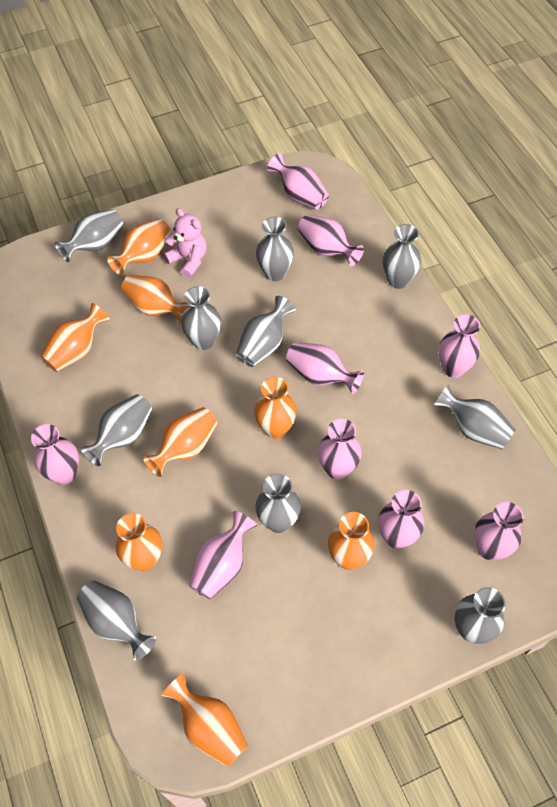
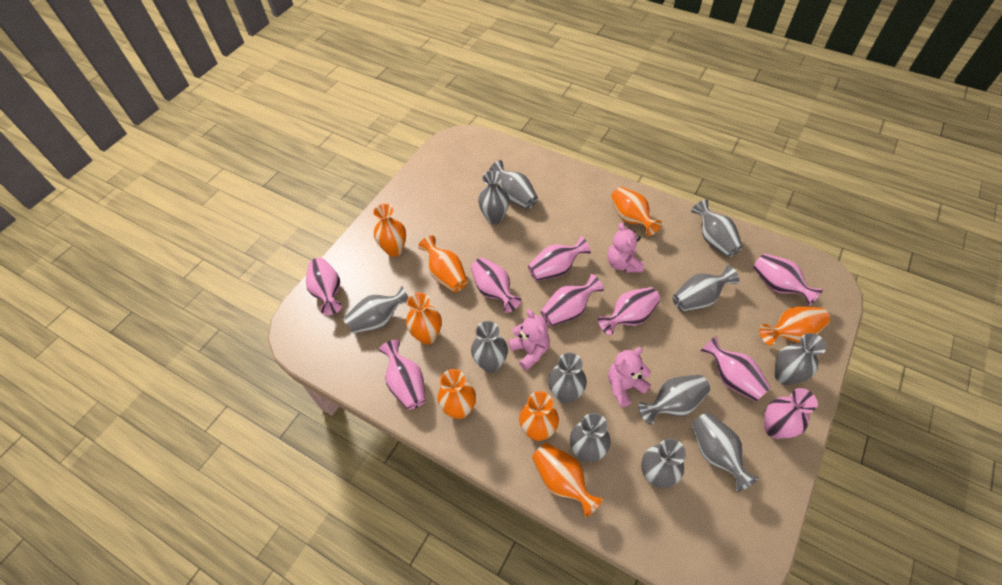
grey vase: [55,209,123,262] [77,581,157,661] [80,394,152,466] [181,286,221,350] [236,296,296,367] [255,474,301,533] [256,216,294,281] [383,224,421,289] [434,385,515,449] [454,587,506,644] = 10 -> [344,286,409,334] [471,321,508,373] [478,170,509,224] [489,160,538,209] [548,353,587,404] [570,413,611,462] [638,375,710,425] [641,438,686,488] [672,265,739,312] [691,199,743,257] [692,413,759,492] [775,333,827,385] = 12
pink teddy bear: [164,208,207,278] = 1 -> [508,309,550,371] [607,223,644,273] [608,347,651,407] = 3

